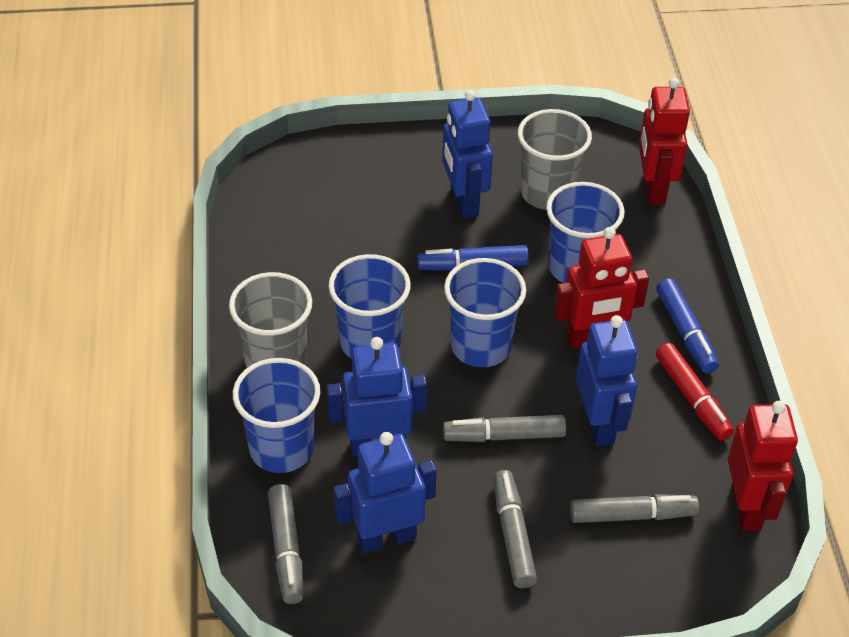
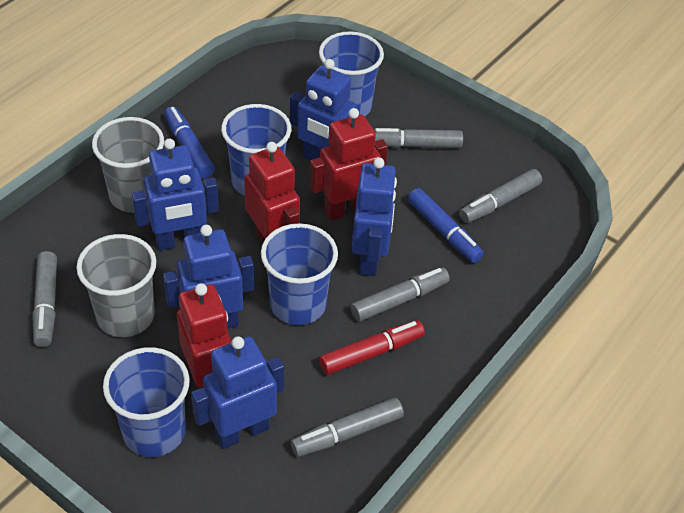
blue robot: [327,337,427,456] [333,432,437,554] [442,90,493,219] [576,315,638,447] = 4 -> [132,138,219,251] [163,225,254,329] [191,336,284,449] [290,59,357,160] [352,158,397,276] = 5
grey marker: [268,484,304,604] [443,415,566,442] [493,470,537,588] [570,494,699,523] = 4 -> [32,251,57,347] [291,398,404,457] [351,267,450,322] [374,128,463,148] [459,169,542,223] = 5

